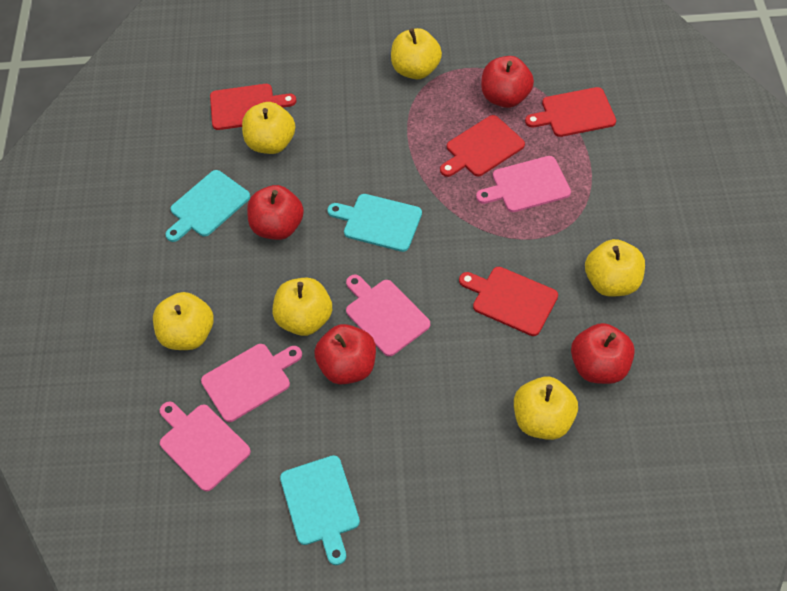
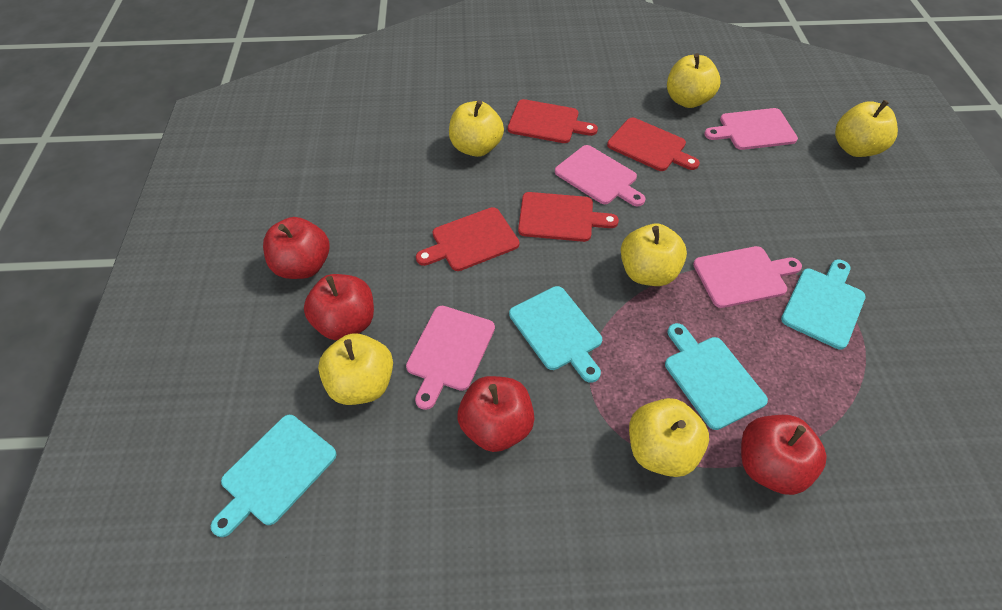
turquoise cutting board: [165,170,250,242] [280,455,360,565] [327,194,422,252] = 3 -> [211,415,337,537] [509,286,602,383] [665,323,768,430] [781,259,866,349] = 4

